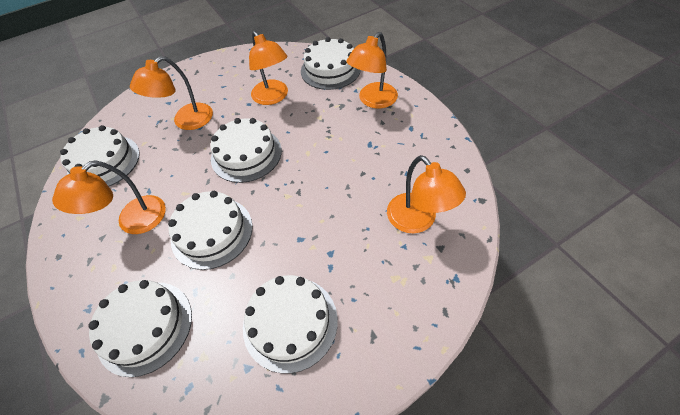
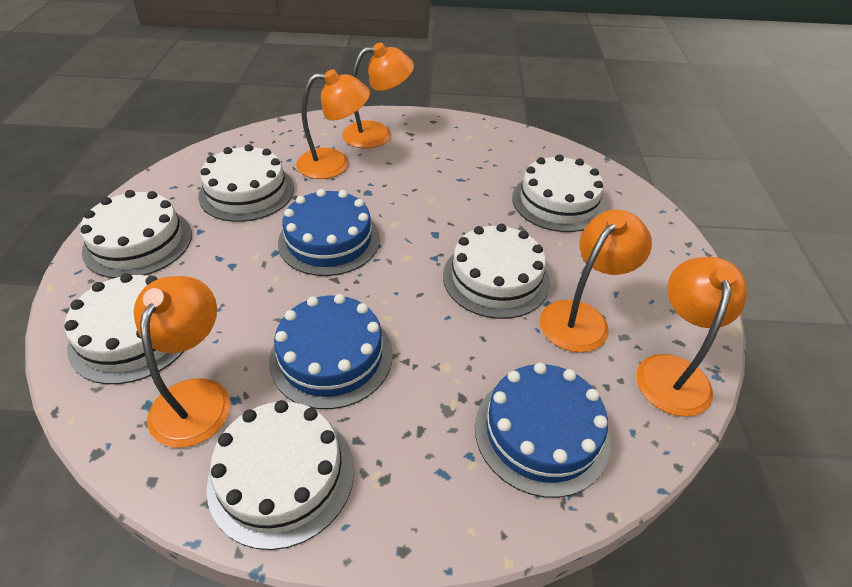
blue cake: none = 0 -> [269,294,393,409] [278,189,380,276] [475,363,610,498] = 3

